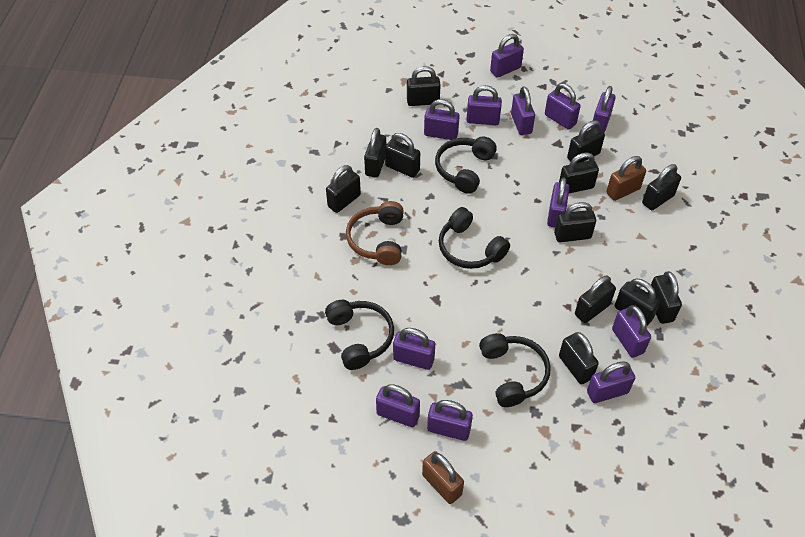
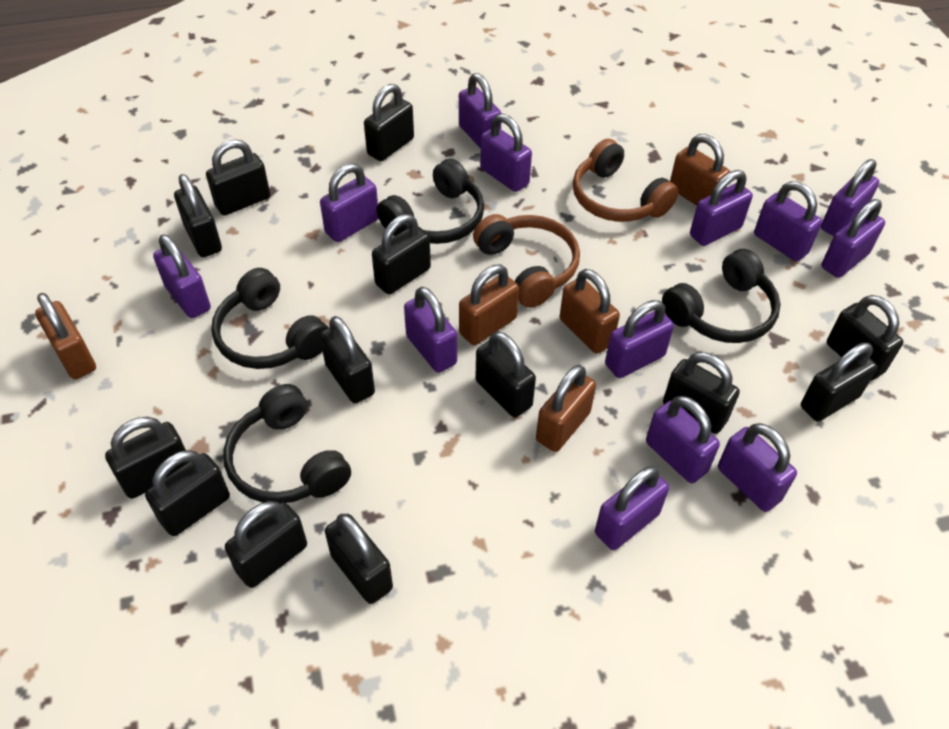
black padlock: [326,165,361,213] [364,128,386,178] [385,133,420,178] [407,66,441,106] [554,202,596,242] [559,152,599,193] [559,332,599,384] [567,120,605,163] [575,276,616,323] [615,279,660,326] [642,164,681,210] [648,271,682,324] = 12 -> [105,417,189,499] [145,450,230,536] [174,174,222,257] [206,139,270,215] [225,501,307,588] [320,316,375,403] [325,514,393,604] [364,84,414,161] [372,214,431,295] [475,331,536,417] [663,352,740,434] [801,343,877,422] [827,295,904,381] = 13
brown headphones: [346,201,404,265] = 1 -> [473,214,580,308] [573,139,679,222] = 2
brown padlock: [422,451,464,504] [606,156,646,201] = 2 -> [35,293,96,379] [459,265,519,345] [536,365,596,452] [560,269,620,354] [670,134,730,206] = 5
purple padlock: [376,384,420,427] [393,328,435,370] [424,99,460,140] [427,400,473,441] [466,85,502,125] [490,34,524,78] [511,86,535,135] [545,83,581,130] [547,177,570,227] [587,361,635,403] [591,86,616,133] [612,305,651,358] = 12 -> [153,234,211,318] [320,164,378,242] [404,287,457,373] [459,73,502,149] [480,114,532,192] [595,466,669,550] [605,300,674,378] [646,396,720,483] [690,170,753,246] [718,423,797,512] [754,181,822,261] [821,159,879,236] [821,199,885,278] = 13

